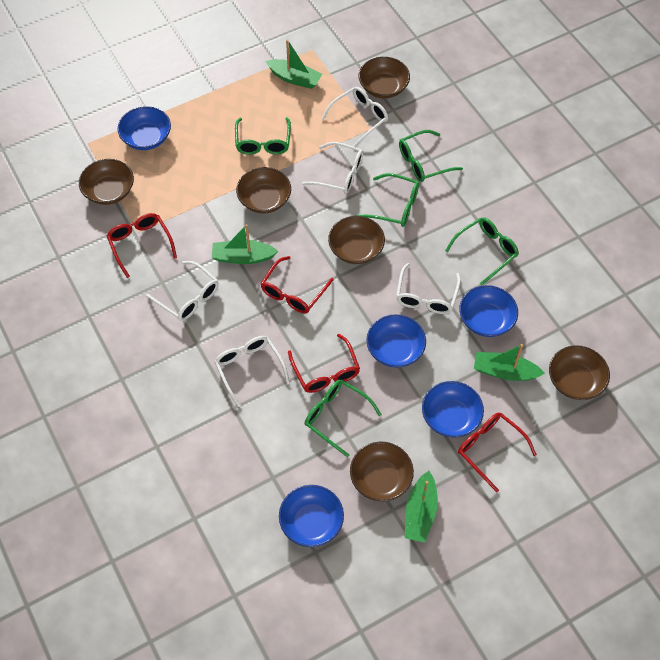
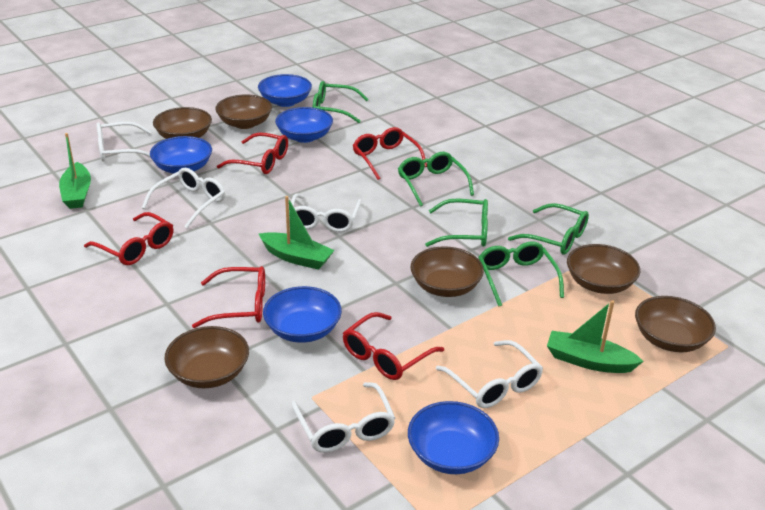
green boat: [212,224,278,264] [265,39,322,89] [405,471,438,543] [474,344,545,381] = 4 -> [59,133,91,209] [259,196,334,270] [547,300,644,373] = 3
red glasses: [107,213,177,278] [261,256,333,313] [288,334,360,393] [458,413,537,492] = 4 -> [84,212,173,265] [192,266,265,328] [217,132,288,174] [343,312,444,380] [353,127,427,180] = 5

